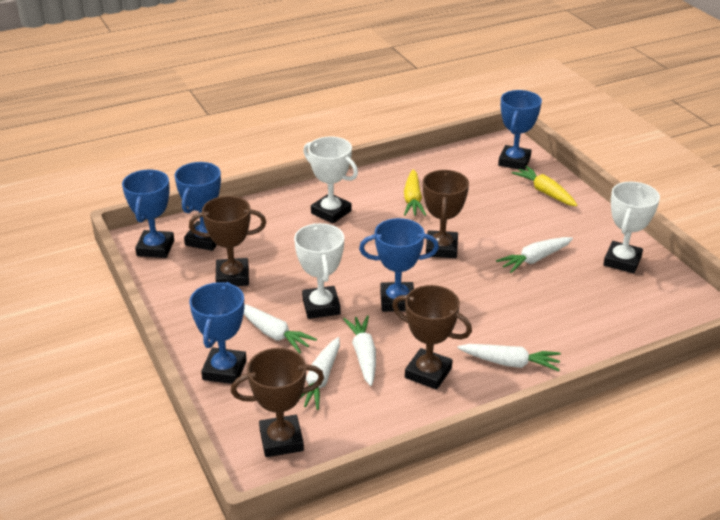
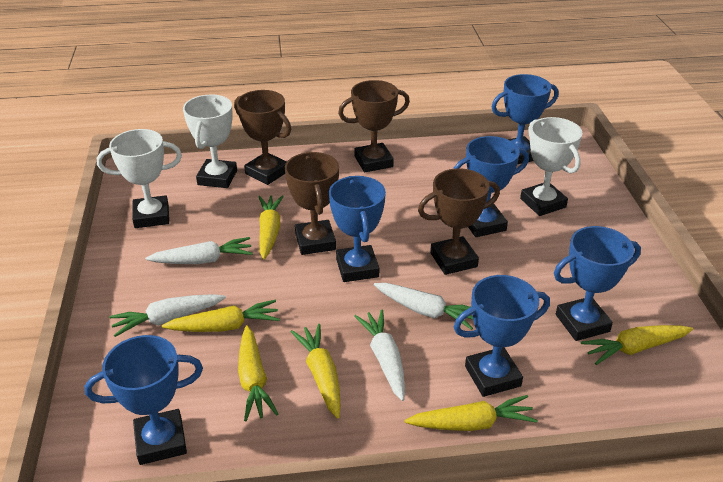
blue trophy: [122,170,174,258] [174,162,221,251] [189,282,247,384] [359,218,439,312] [498,90,542,170] = 5 -> [85,335,203,465] [329,176,386,282] [453,136,529,237] [453,275,550,397] [491,74,559,164] [554,226,641,341] = 6
white carrot: [244,304,317,353] [301,337,340,410] [343,315,376,386] [458,344,561,371] [496,237,573,273] = 5 -> [109,294,226,337] [145,237,253,264] [354,309,405,401] [374,283,473,330] = 4
yellow carrot: [404,169,426,216] [512,166,577,206] = 2 -> [162,300,280,332] [238,325,278,421] [259,195,284,259] [291,324,341,419] [405,395,538,431] [581,325,693,365] = 6

